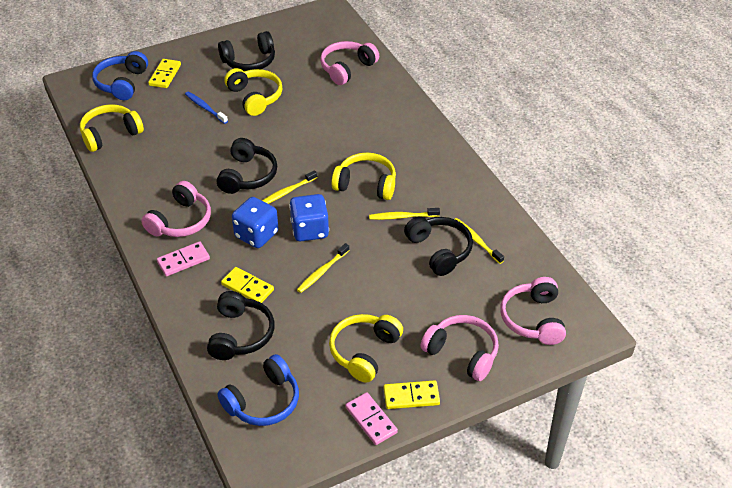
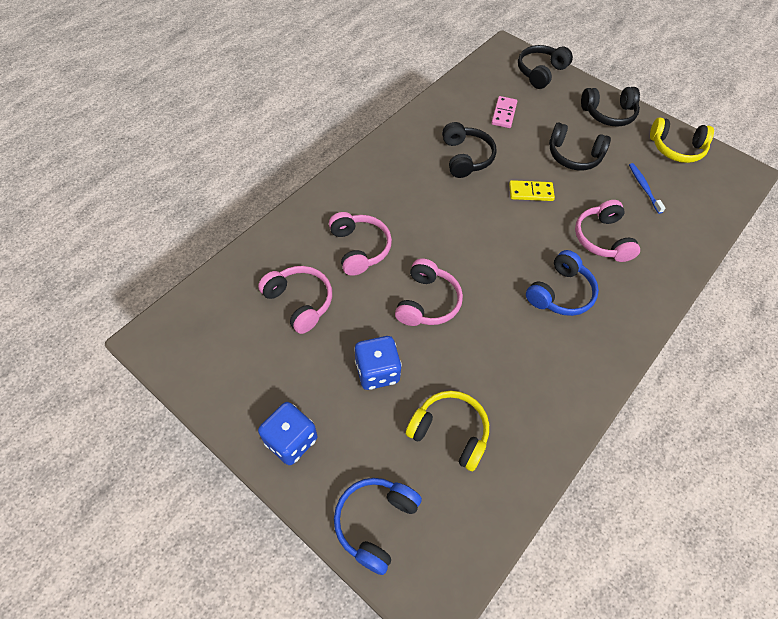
pink domino: [157,241,210,276] [345,392,398,445] = 2 -> [491,96,517,128] = 1
yellow domino: [148,59,181,88] [221,267,274,303] [384,380,440,409] = 3 -> [509,180,555,201] = 1
yellow headphones: [80,104,144,152] [224,68,282,116] [329,314,403,382] [331,153,396,200] = 4 -> [406,391,489,471] [650,117,714,163] = 2
yellow toothbrush: [262,170,318,204] [297,243,349,293] [369,208,440,220] [455,218,504,264] = 4 -> none = 0

